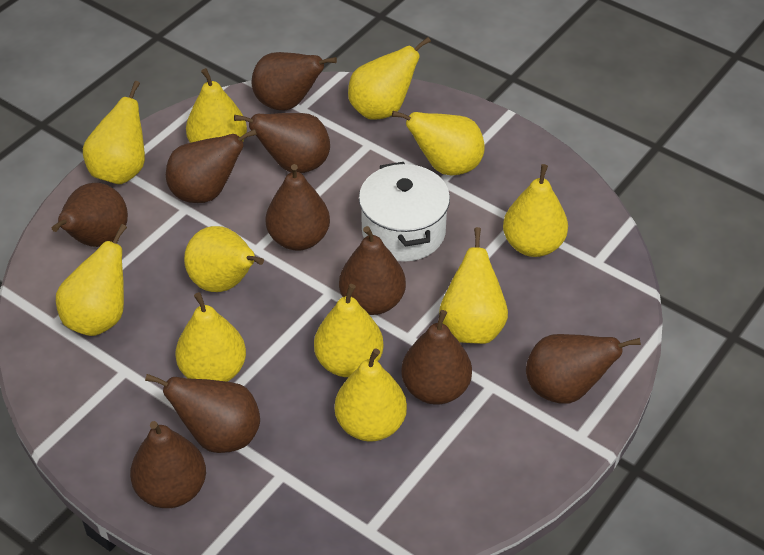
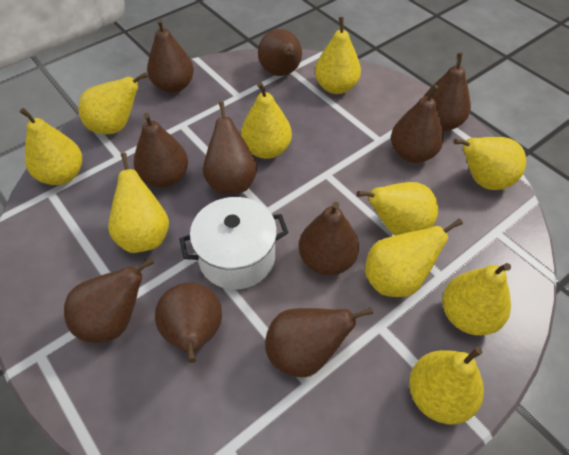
yellow pear: [56,224,127,336] [83,81,145,184] [175,292,246,382] [184,226,264,292] [186,68,247,143] [314,284,384,377] [335,348,407,441] [348,37,431,120] [392,111,485,175] [439,227,508,344] [503,164,568,257] = 11 -> [20,108,82,185] [79,72,148,134] [108,153,169,253] [241,82,292,159] [315,17,361,94] [357,182,438,235] [365,218,463,297] [409,347,484,425] [443,263,511,336] [454,137,526,190] = 10

